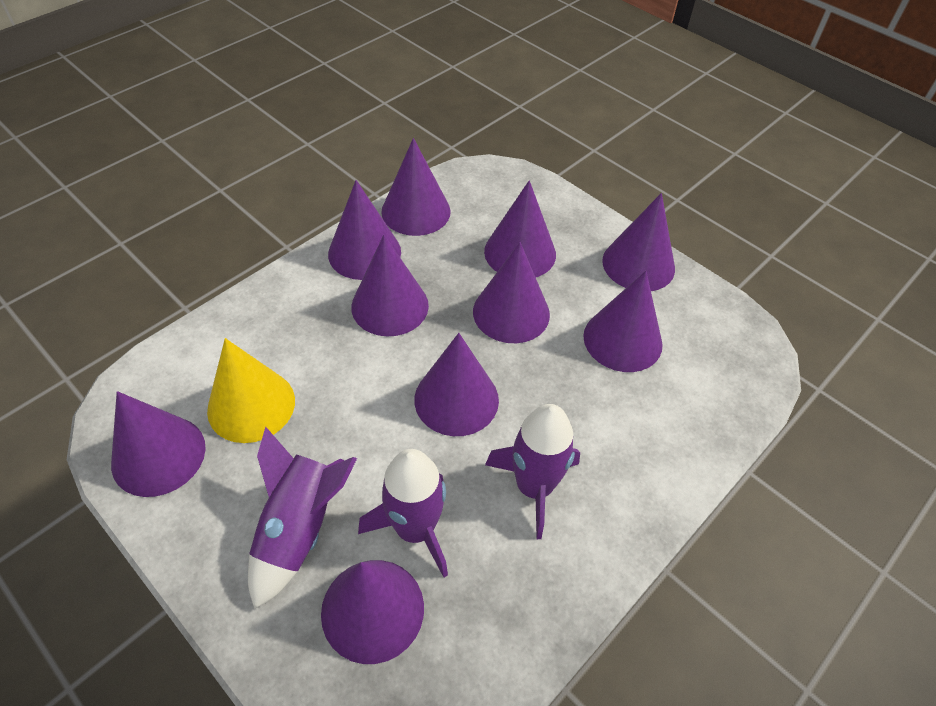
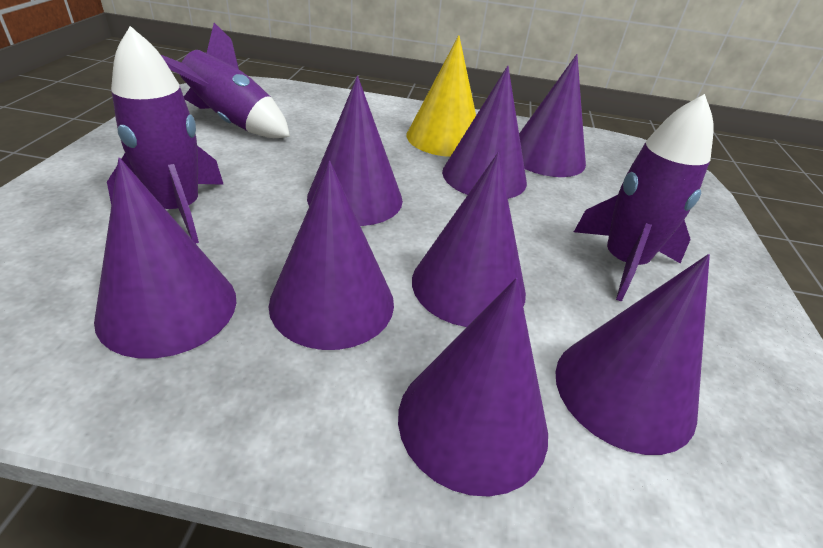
purple cone: [111,391,206,497] [321,560,424,664] [328,180,401,280] [351,235,429,337] [381,138,450,236] [414,333,499,436] [473,242,550,343] [484,180,556,277] [583,271,663,372] [602,193,675,291] = 10 -> [94,158,236,358] [269,161,394,350] [307,76,403,226] [398,278,548,497] [412,152,526,327] [442,66,527,199] [519,54,586,177] [555,254,710,455] = 8

